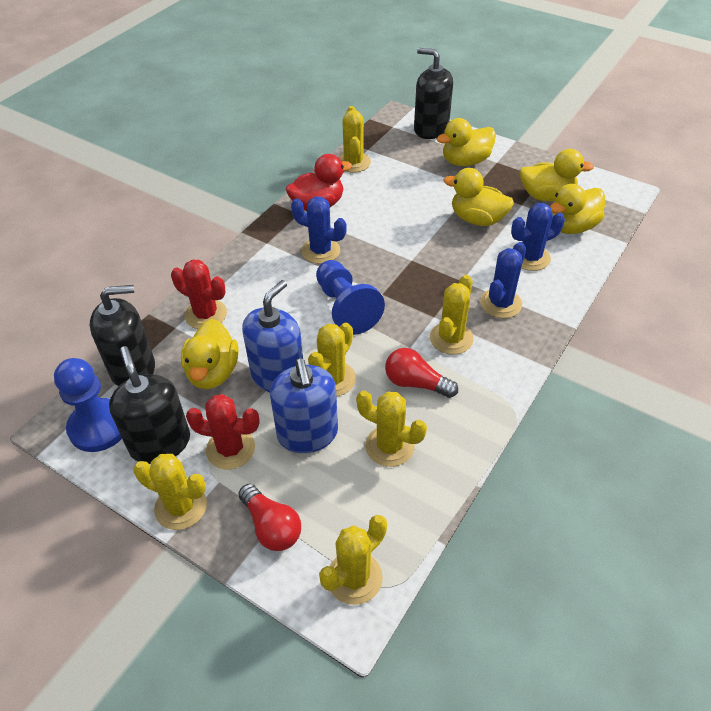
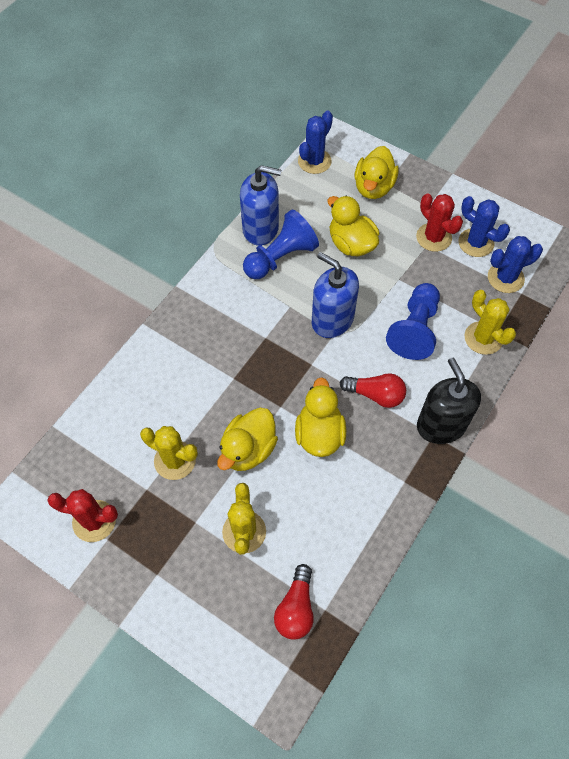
black soap dispenser: [90,285,155,386] [109,346,190,464] [414,48,453,139] = 3 -> [417,358,481,444] = 1
red duck: [286,154,352,211] = 1 -> none = 0
yellow cactus: [133,454,207,530] [308,323,356,396] [319,515,387,605] [338,106,371,173] [356,391,427,467] [430,275,474,355] = 6 -> [140,426,198,480] [222,483,266,555] [465,290,516,355] = 3
yellow duck: [181,319,238,389] [437,118,496,166] [444,168,514,226] [520,149,594,201] [550,184,605,234] = 5 -> [217,408,278,471] [295,377,346,457] [328,196,379,256] [355,146,399,199] = 4

